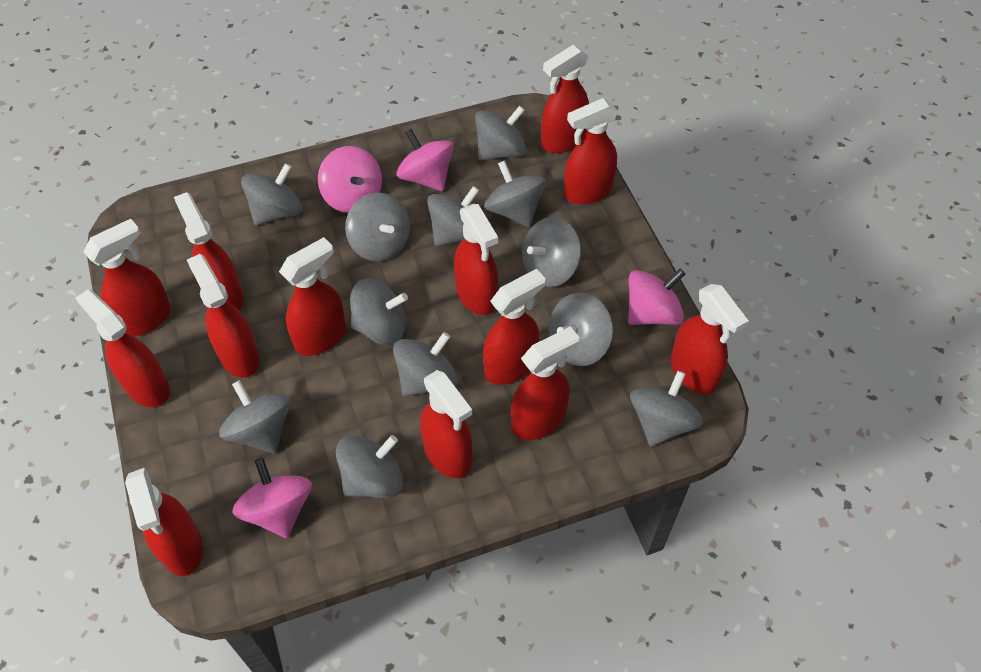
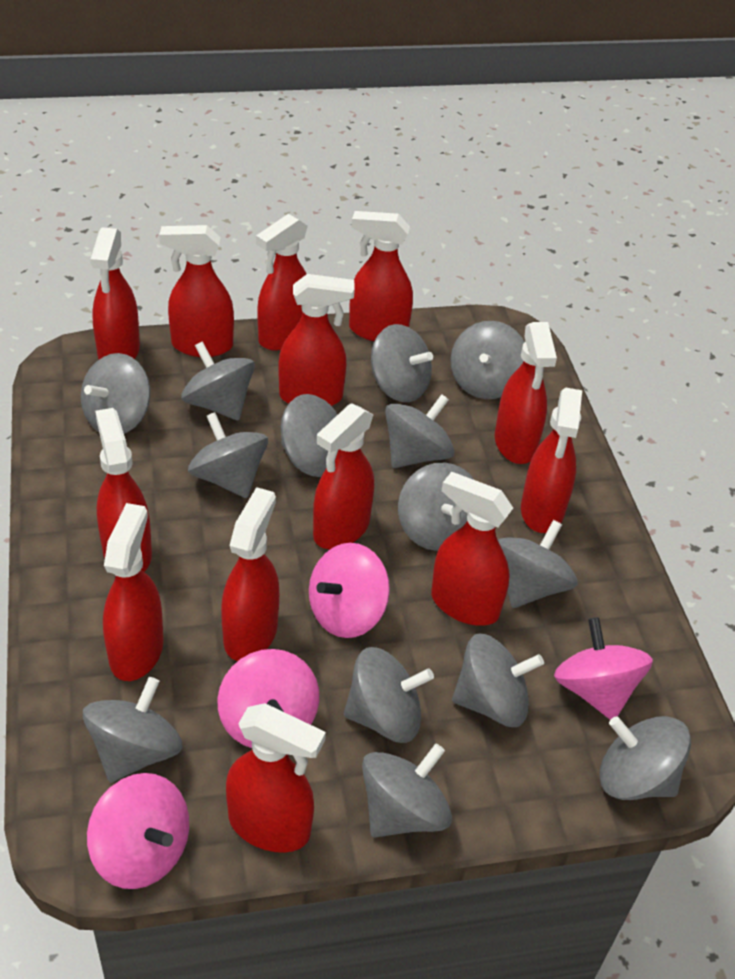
grey spinning top: [219,380,291,454] [241,163,302,226] [336,435,403,499] [345,192,410,262] [350,278,408,345] [393,332,458,397] [427,186,479,246] [475,106,527,161] [484,160,546,227] [522,217,581,287] [549,293,613,366] [630,371,703,447] = 12 -> [81,353,150,434] [83,677,183,783] [181,341,255,421] [188,412,268,498] [281,394,337,477] [344,647,434,743] [362,743,452,837] [371,324,433,402] [385,394,454,468] [398,462,474,551] [451,321,525,399] [452,634,544,727] [498,520,578,608] [599,716,691,800] = 14

